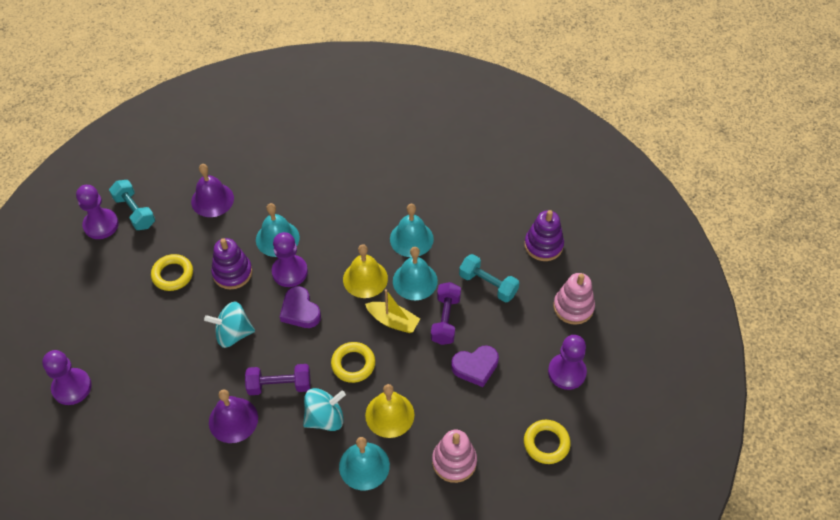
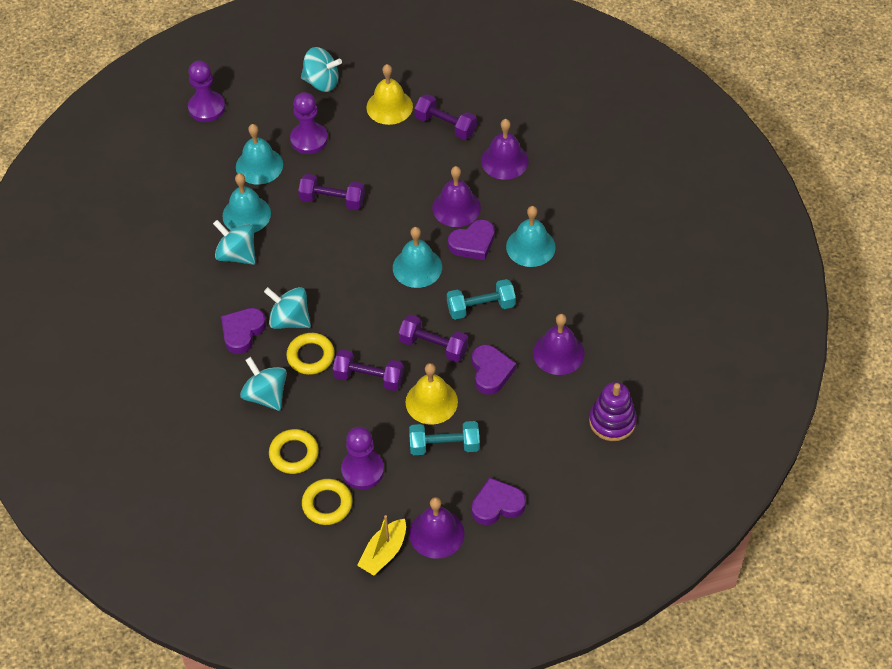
pink stacking toy: [432,430,477,483] [553,273,595,325] = 2 -> none = 0
purple bell: [191,164,234,217] [209,389,258,443] = 2 -> [409,497,465,559] [432,166,481,227] [481,119,529,180] [533,314,585,375] = 4
purple dumbbell: [245,364,311,395] [431,282,461,345] = 2 -> [298,174,365,210] [333,349,404,391] [399,315,468,362] [414,94,477,140] = 4
purple heart: [280,286,321,328] [451,346,499,387] = 2 -> [221,308,266,354] [448,219,495,260] [472,345,516,395] [472,477,526,525] = 4
purple pawn: [42,350,92,405] [76,185,119,239] [272,232,308,287] [548,335,587,390] = 4 -> [188,60,225,122] [290,92,328,154] [341,427,384,489] = 3
purple stacking toy: [211,238,252,289] [524,210,564,261] = 2 -> [589,382,637,441] = 1
turquoise spinning top: [204,302,255,348] [303,388,346,431] = 2 -> [213,220,255,265] [240,357,287,411] [264,287,311,329] [301,47,342,92] = 4

